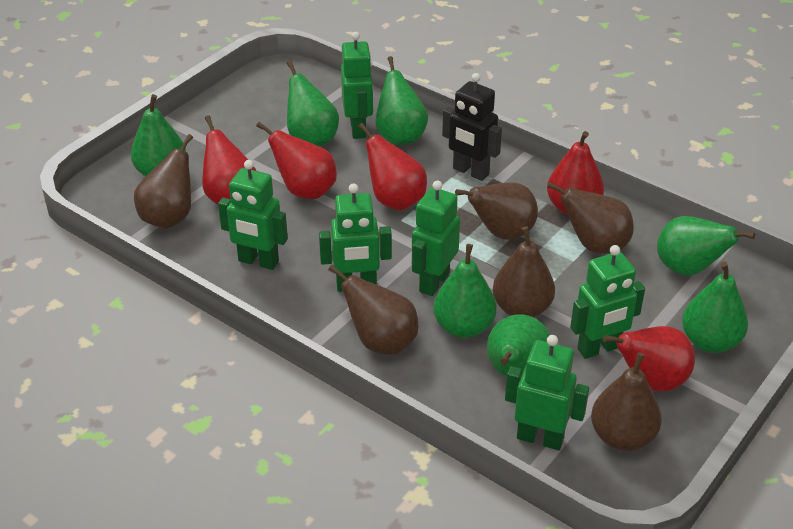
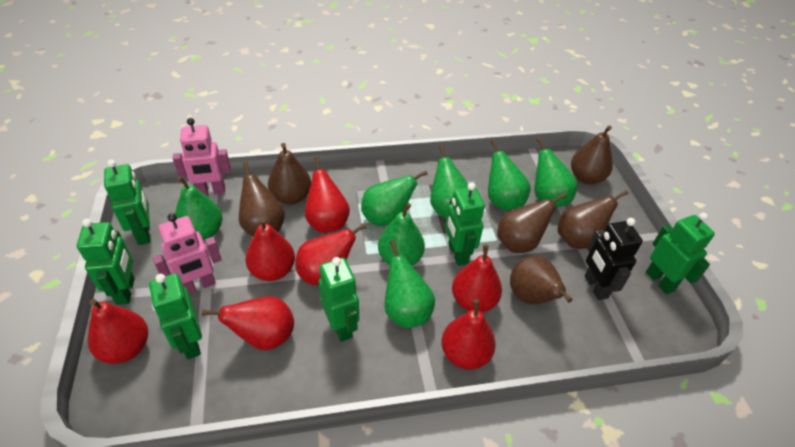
pink robot: none = 0 -> [153,213,222,294] [173,118,231,195] = 2
red pear: [202,115,256,205] [256,122,337,199] [358,123,427,211] [547,131,604,214] [603,326,695,392] = 5 -> [87,299,148,364] [202,296,294,350] [245,218,295,281] [295,223,367,285] [305,156,350,233] [441,299,496,370] [452,244,502,312] = 7

